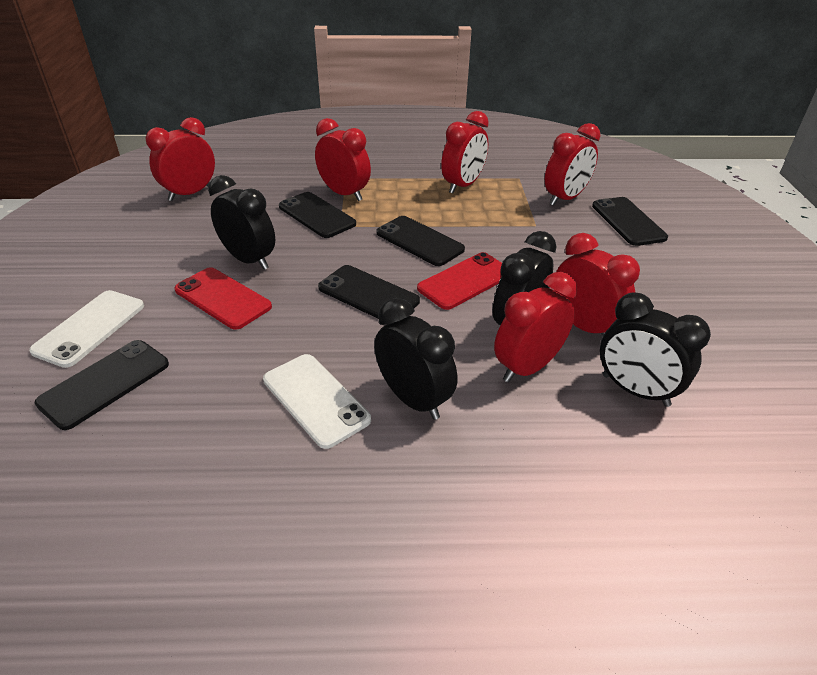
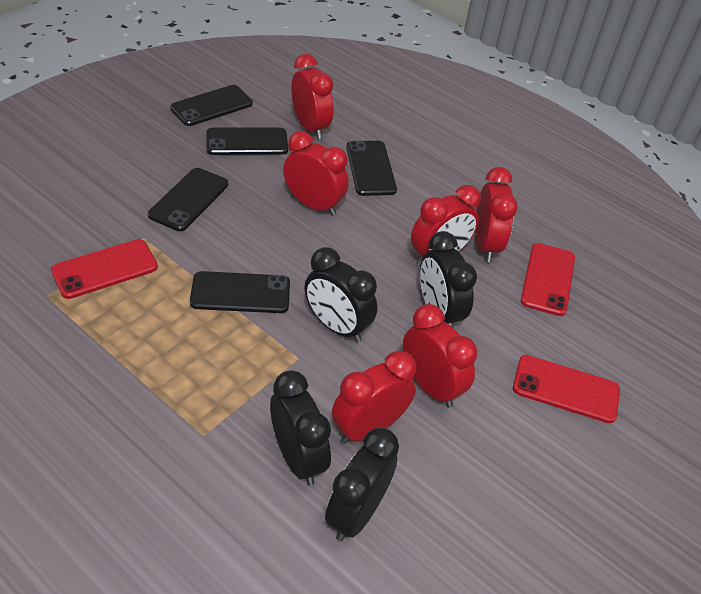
red phone: [174,267,272,330] [417,252,502,310] = 2 -> [51,239,158,299] [513,355,620,423] [521,243,575,316] = 3
white phone: [29,290,144,368] [263,354,371,449] = 2 -> none = 0

